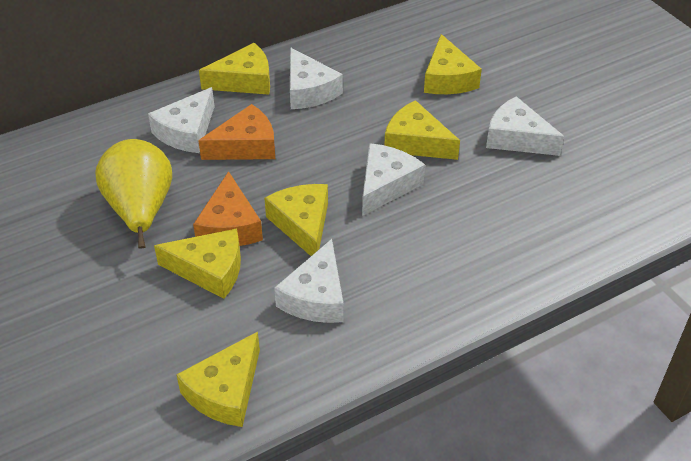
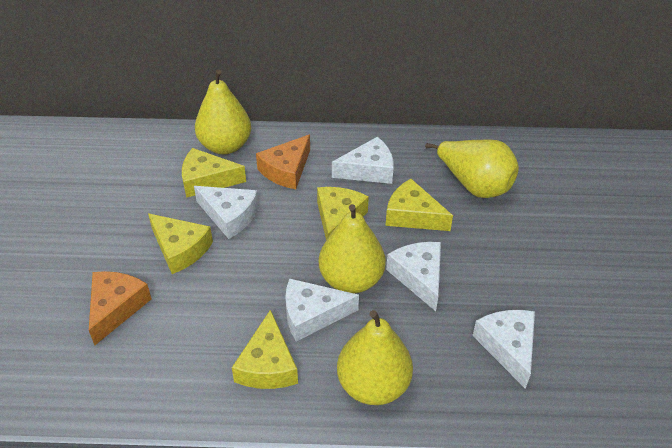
yellow cheese: [154,228,241,299] [176,332,260,427] [199,43,270,95] [264,184,328,256] [384,100,460,160] [424,34,482,94] = 6 -> [148,213,213,274] [182,148,246,198] [232,310,298,389] [317,187,369,240] [385,179,453,231] = 5
yellow pear: [95,139,172,249] = 1 -> [195,69,251,154] [319,204,386,293] [337,310,413,405] [425,139,519,198] = 4

